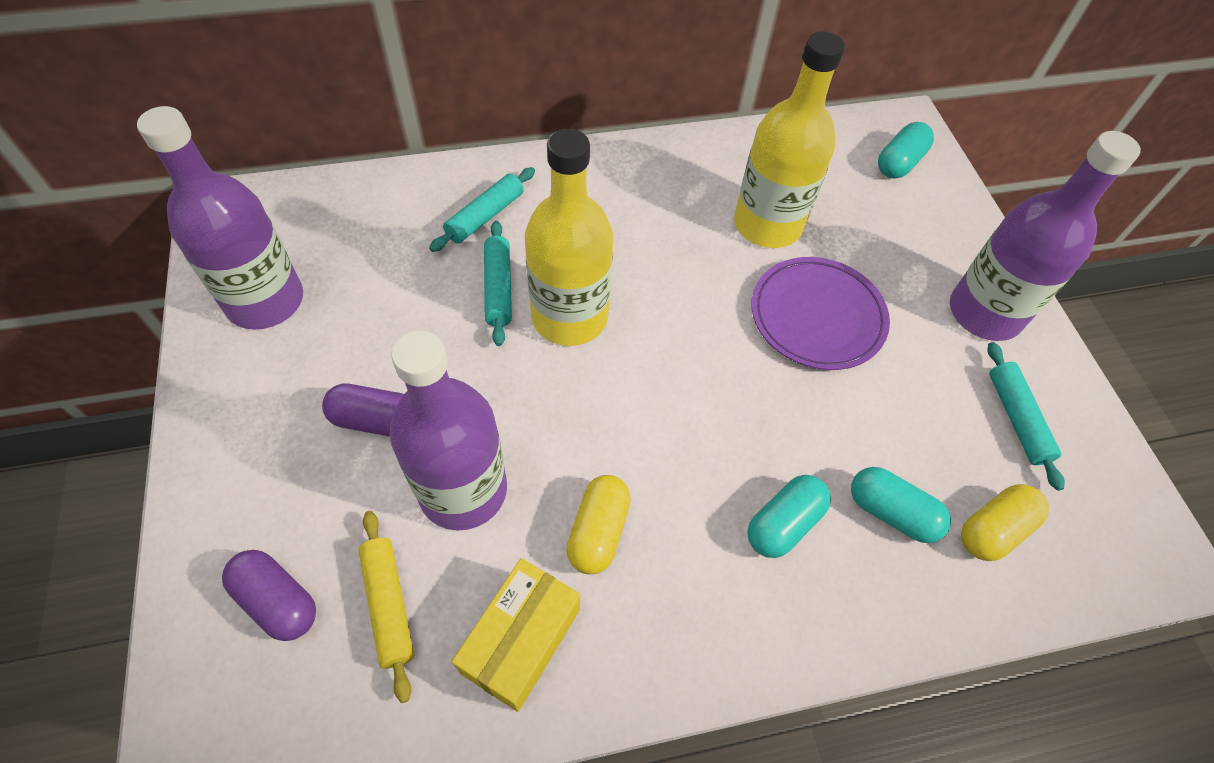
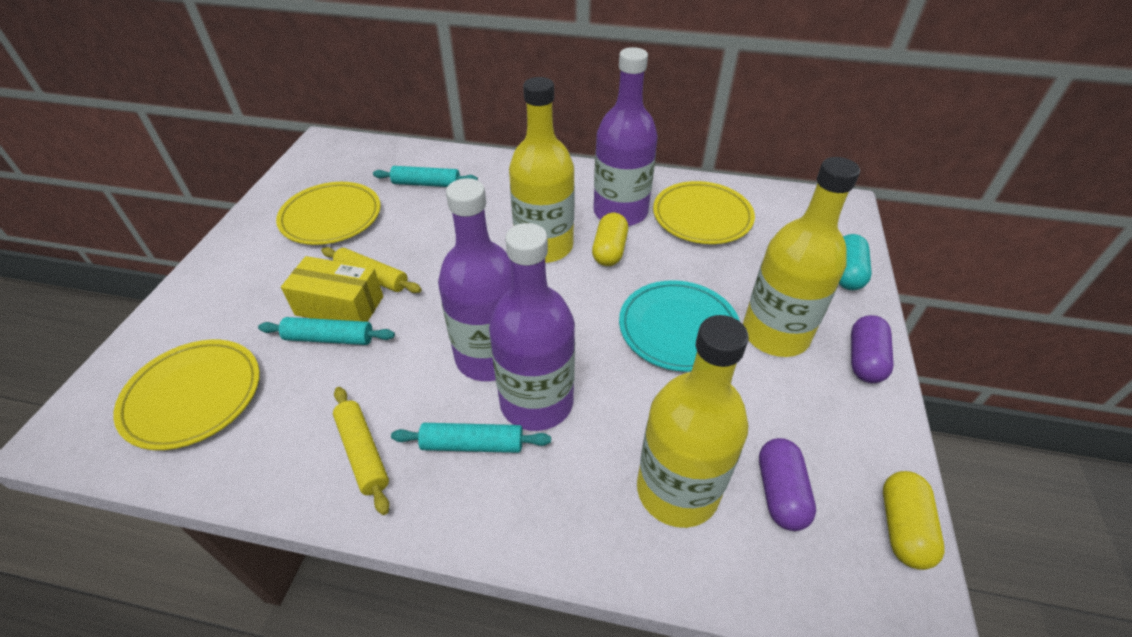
purple plate: [751,257,890,370] = 1 -> none = 0
turquoise capsule: [747,475,831,558] [851,467,951,543] [878,122,934,179] = 3 -> [839,234,872,290] = 1
turquoise plate: none = 0 -> [619,280,740,372] = 1
yellow bottle: [525,129,613,346] [734,32,845,248] = 2 -> [509,77,575,263] [637,315,749,528] [743,157,860,357] = 3
yellow plate: none = 0 -> [113,340,260,450] [276,182,381,245] [653,181,755,244] = 3
yellow rolling pin: [358,511,414,703] = 1 -> [321,247,422,293] [333,387,389,515] = 2

